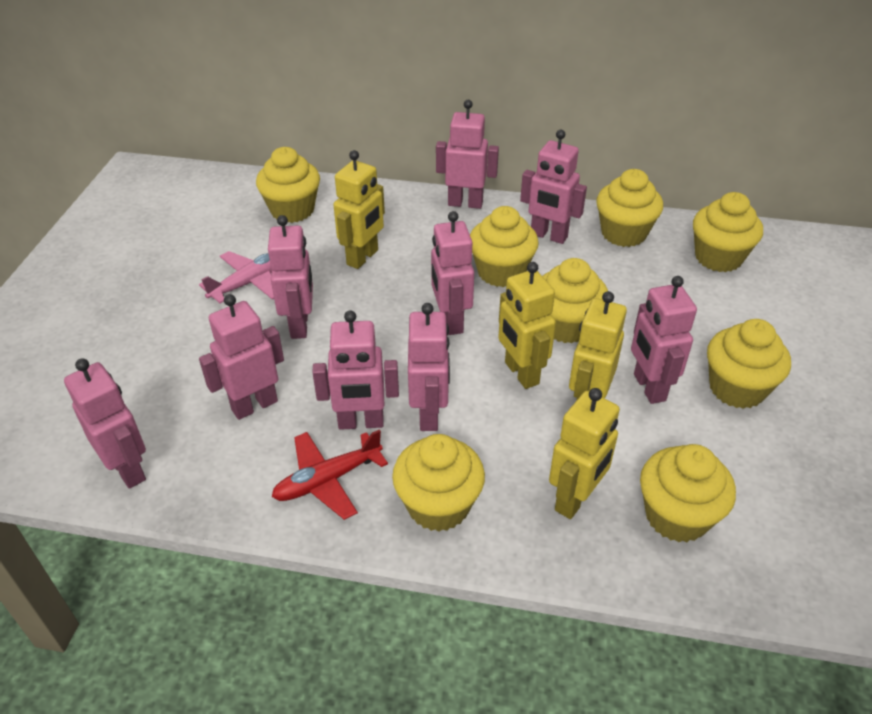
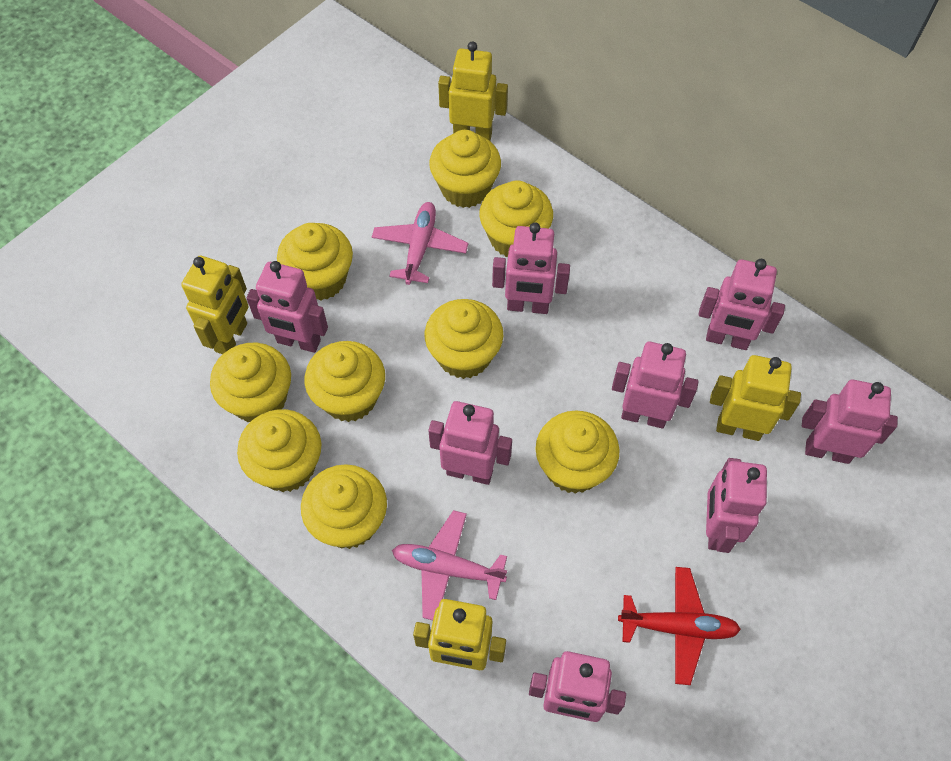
pink plane: [199,251,274,303] = 1 -> [372,202,469,285] [392,510,507,620] = 2
pink robot: [64,358,146,489] [199,294,284,420] [268,215,313,339] [312,310,399,430] [408,303,450,431] [431,211,474,335] [436,100,499,209] [520,130,587,244] [631,276,697,404] = 9 -> [247,261,328,353] [428,401,512,485] [492,222,570,314] [529,651,626,722] [612,342,699,429] [698,259,785,350] [706,458,767,553] [802,380,898,464] = 8
yellow cupcake: [256,147,320,223] [392,434,485,532] [470,206,539,287] [543,258,608,343] [596,169,663,247] [640,444,736,542] [693,192,763,272] [707,319,791,409] = 8 -> [210,343,291,422] [237,409,321,492] [277,223,353,300] [301,464,387,549] [305,341,385,422] [424,299,503,379] [429,130,501,208] [479,180,553,257] [536,410,620,494] = 9

